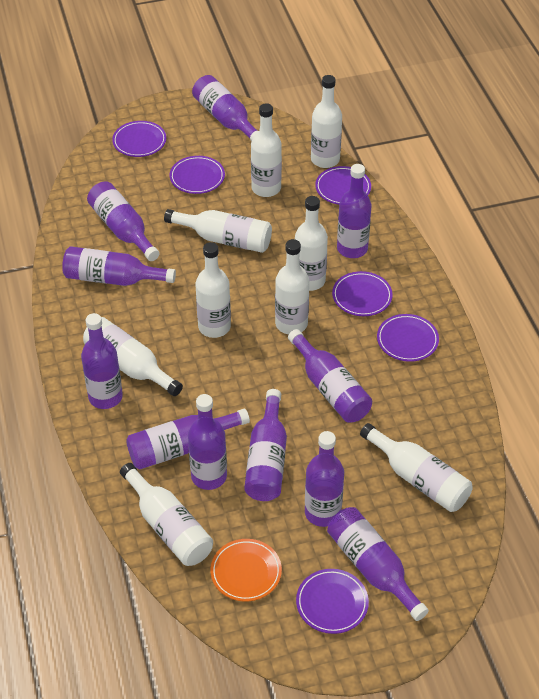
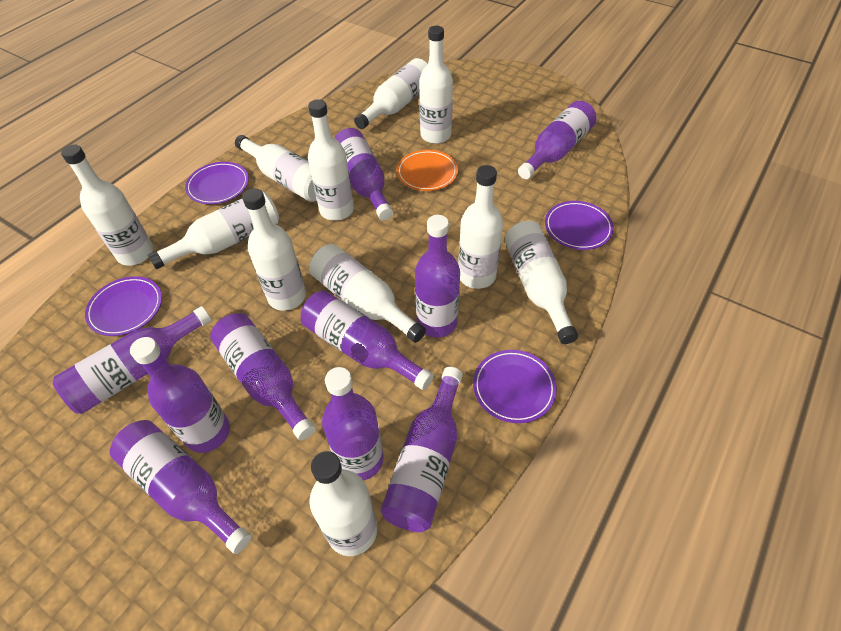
purple bottle: [62,246,176,286] [81,313,123,409] [87,181,160,261] [126,409,250,469] [188,394,227,490] [192,75,258,141] [244,389,287,501] [288,329,372,423] [305,431,344,527] [327,507,429,621] [337,164,371,258] = 11 -> [53,306,212,414] [110,420,252,554] [130,337,230,453] [210,313,316,441] [301,290,434,390] [322,367,384,481] [334,128,393,221] [381,367,463,532] [415,215,460,338] [518,101,597,179] = 10
purple plate: [112,121,166,157] [170,156,225,194] [296,569,369,634] [315,166,371,205] [332,271,393,316] [377,314,439,362] = 6 -> [85,276,162,336] [185,162,249,204] [473,350,557,423] [545,201,614,250] = 4
white bottle: [83,317,183,396] [120,463,213,566] [164,209,272,253] [196,242,231,338] [251,103,282,197] [275,239,309,334] [295,196,328,291] [311,75,342,168] [360,423,473,512] = 9 -> [61,144,153,266] [148,190,279,269] [235,135,317,202] [242,188,306,311] [308,99,354,221] [309,244,426,343] [309,451,377,556] [354,58,427,129] [419,26,453,144] [458,165,503,289] [505,221,578,344] = 11

